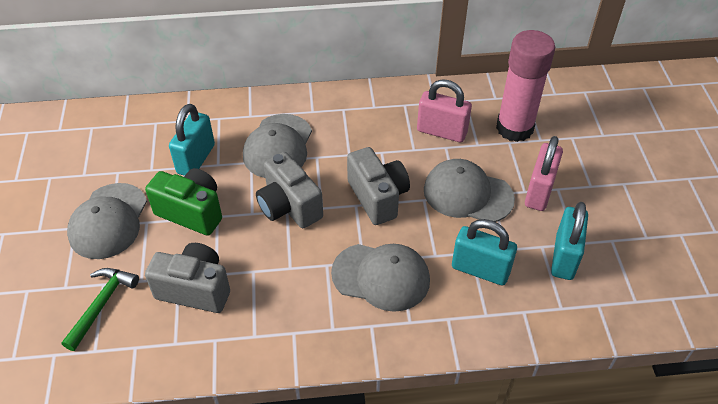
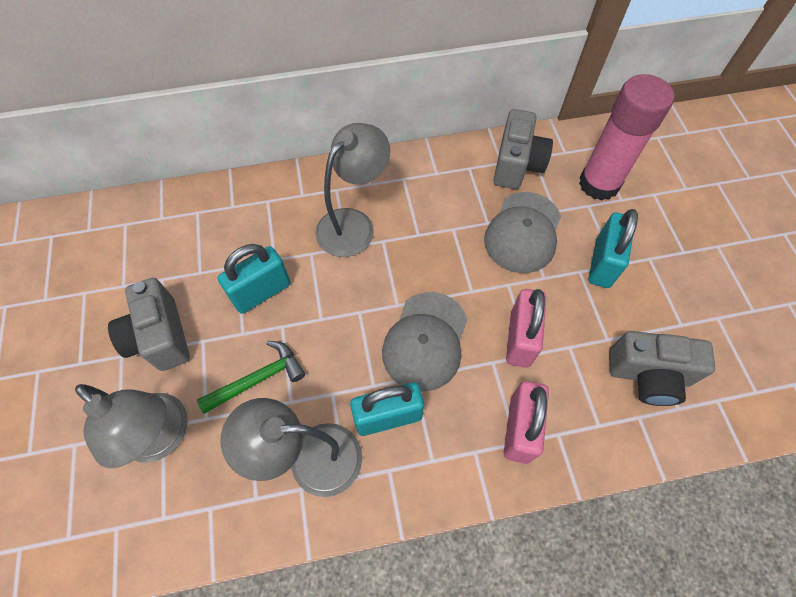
green camera: [145,168,222,236] = 1 -> none = 0
grey cap: [67,183,147,259] [243,114,312,178] [331,244,430,312] [424,159,515,222] = 4 -> [382,292,467,392] [484,192,561,273] = 2
grey lamp: none = 0 -> [75,384,188,468] [220,398,362,497] [315,123,390,257] = 3

